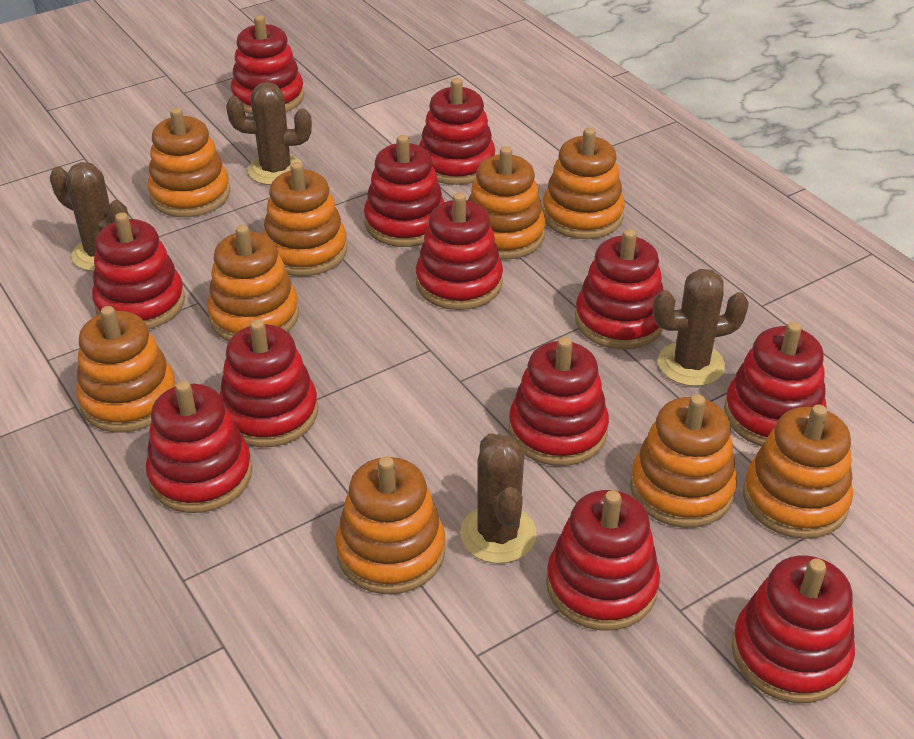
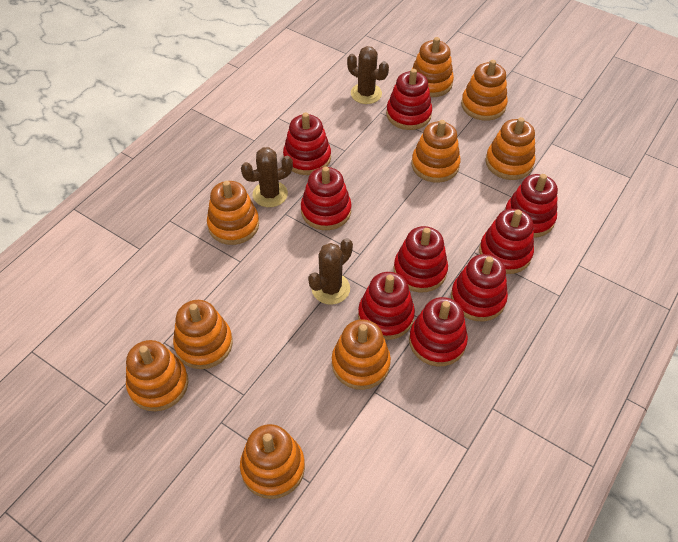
brown cactus: [50,162,128,271] [226,82,312,185] [460,433,537,563] [653,269,749,386] = 4 -> [241,147,293,207] [308,238,353,305] [347,46,389,104] = 3
red stacking toy: [92,212,185,329] [146,381,252,513] [220,320,318,447] [231,15,304,115] [364,135,444,247] [416,193,503,310] [419,78,495,185] [509,337,609,466] [546,490,660,631] [575,229,664,350] [724,322,827,447] [732,556,855,703] = 12 -> [283,112,331,175] [301,167,352,230] [358,272,415,340] [386,69,432,130] [394,226,448,292] [409,297,468,367] [451,254,508,321] [479,209,534,274] [505,174,558,238] = 9

